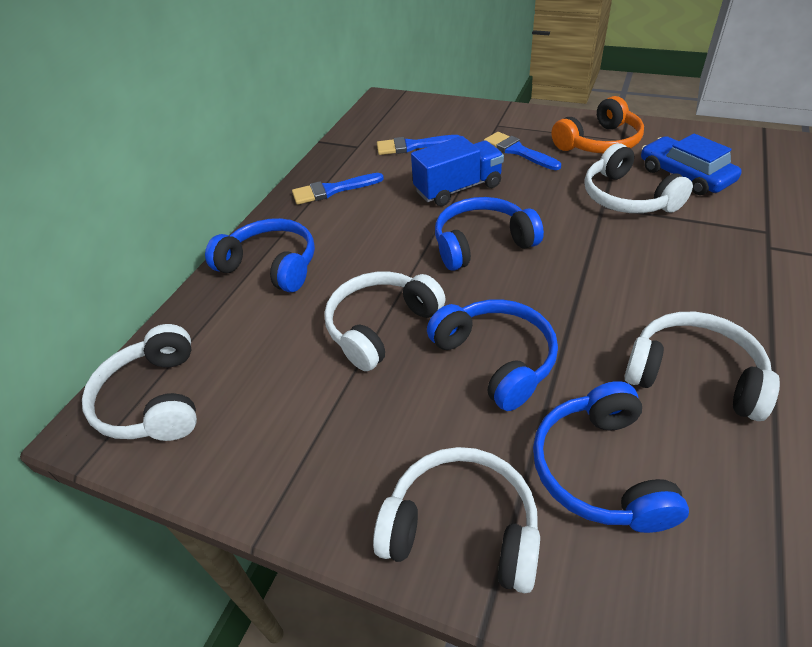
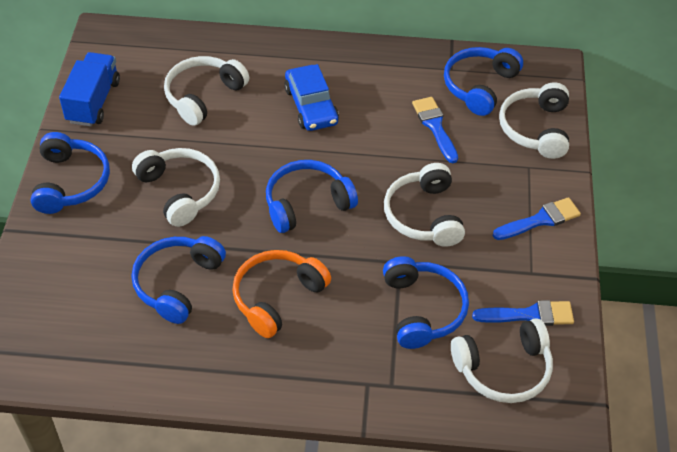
blue headphones: [205,218,315,292] [427,299,558,411] [435,197,544,271] [533,381,689,533] = 4 -> [31,132,110,214] [131,236,226,324] [266,160,358,233] [383,256,469,349] [444,47,523,116] = 5

